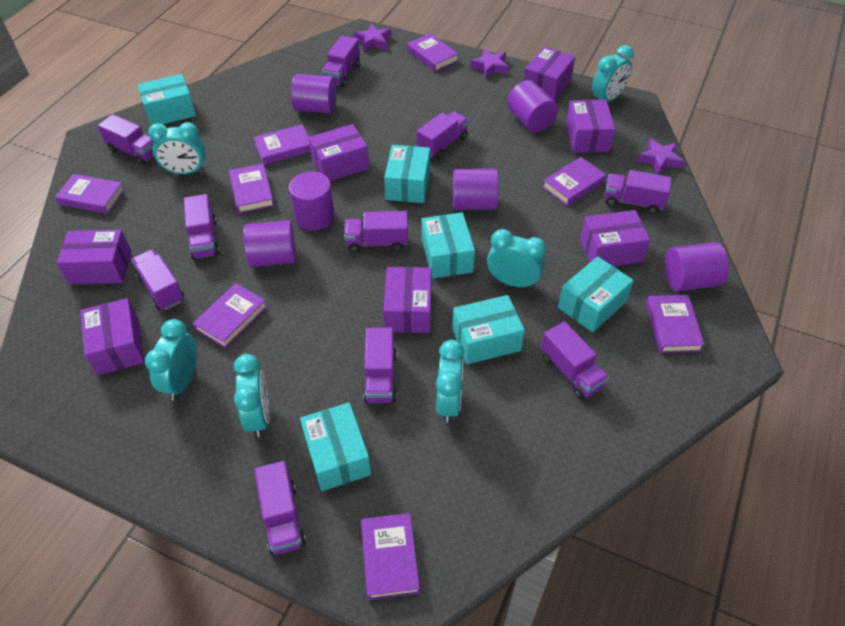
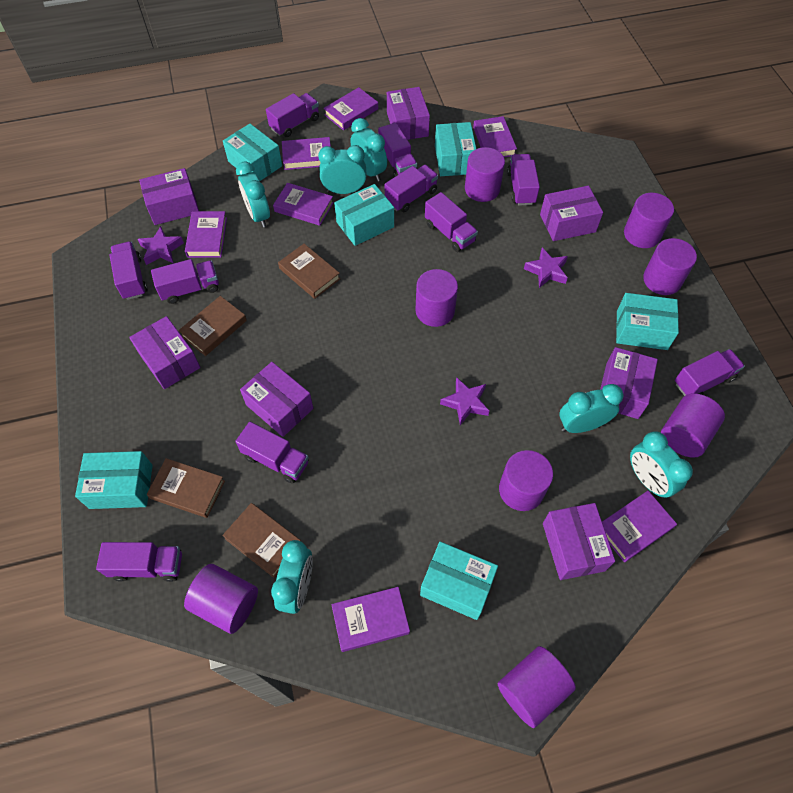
brown book: none = 0 -> [147,458,225,518] [178,296,247,356] [222,503,301,578] [278,244,340,299] = 4
purple book: [55,174,125,214] [193,283,267,348] [229,164,274,214] [253,124,311,165] [361,513,420,600] [407,33,459,72] [542,157,607,206] [646,295,705,353] = 8 -> [185,211,227,258] [273,183,334,226] [282,137,331,170] [324,87,378,130] [331,587,410,652] [473,116,517,157] [602,491,677,562] = 7
purple cylinder: [243,220,296,267] [289,171,335,231] [291,74,337,113] [453,169,498,210] [507,80,558,132] [665,242,729,291] = 6 -> [184,564,258,634] [415,269,458,327] [465,147,505,202] [498,646,576,728] [499,450,553,511] [624,193,674,248] [643,238,697,295] [661,393,725,458] = 8

